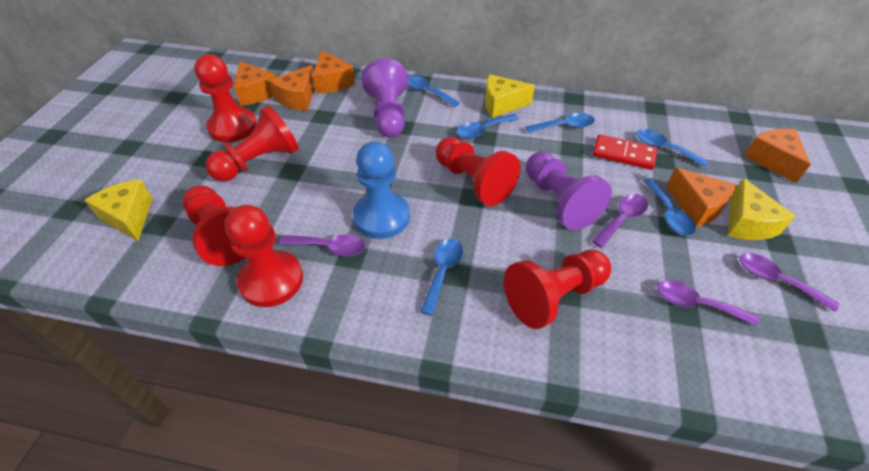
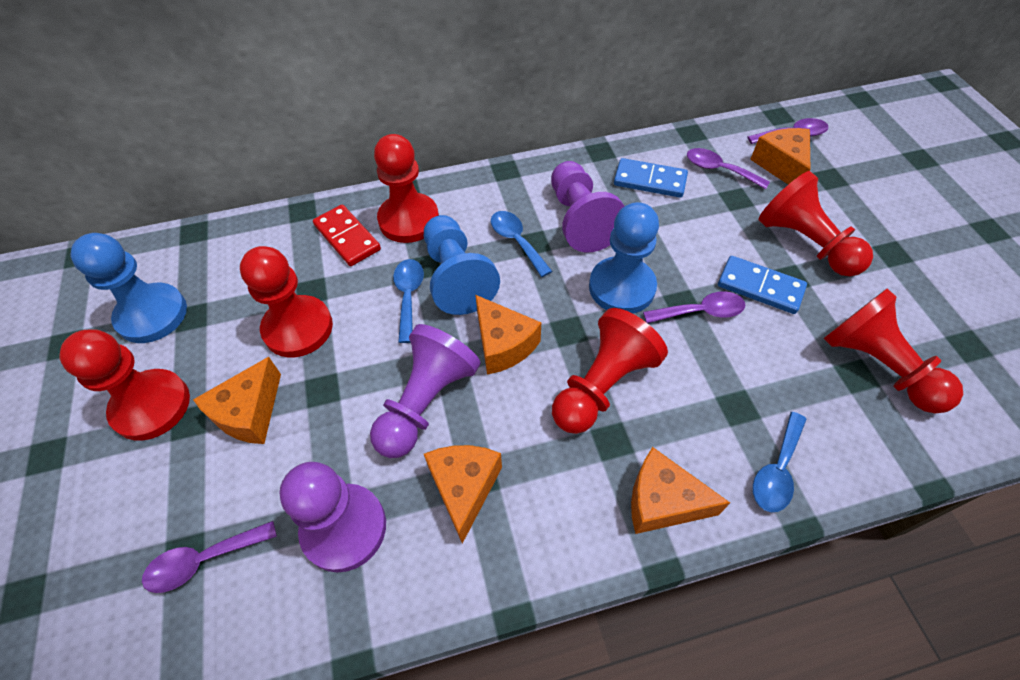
blue domino: none = 0 -> [614,158,688,198] [718,256,807,314] = 2
blue pawn: [353,141,410,239] = 1 -> [70,233,187,343] [424,215,500,315] [589,202,659,314] = 3
blue spoon: [408,76,460,107] [420,238,463,316] [456,114,519,139] [526,113,595,133] [636,129,709,168] [643,178,696,236] = 6 -> [393,259,424,343] [491,211,552,277] [753,412,807,512] = 3
purple pawn: [362,59,408,138] [526,151,612,230] = 2 -> [280,462,386,572] [370,324,481,458] [551,161,624,252] = 3
yellow cheese: [84,179,153,241] [485,74,535,118] [728,178,795,240] = 3 -> none = 0

